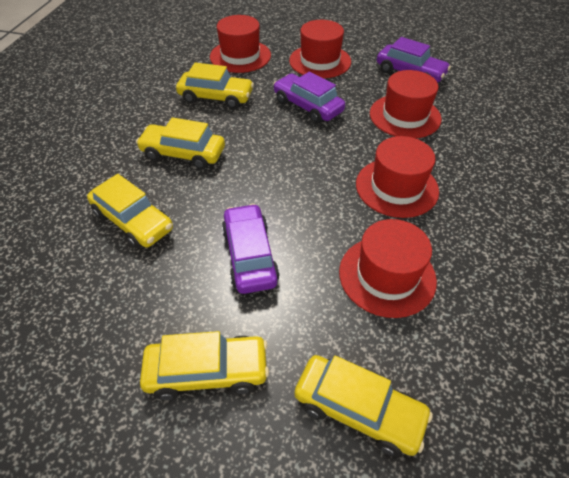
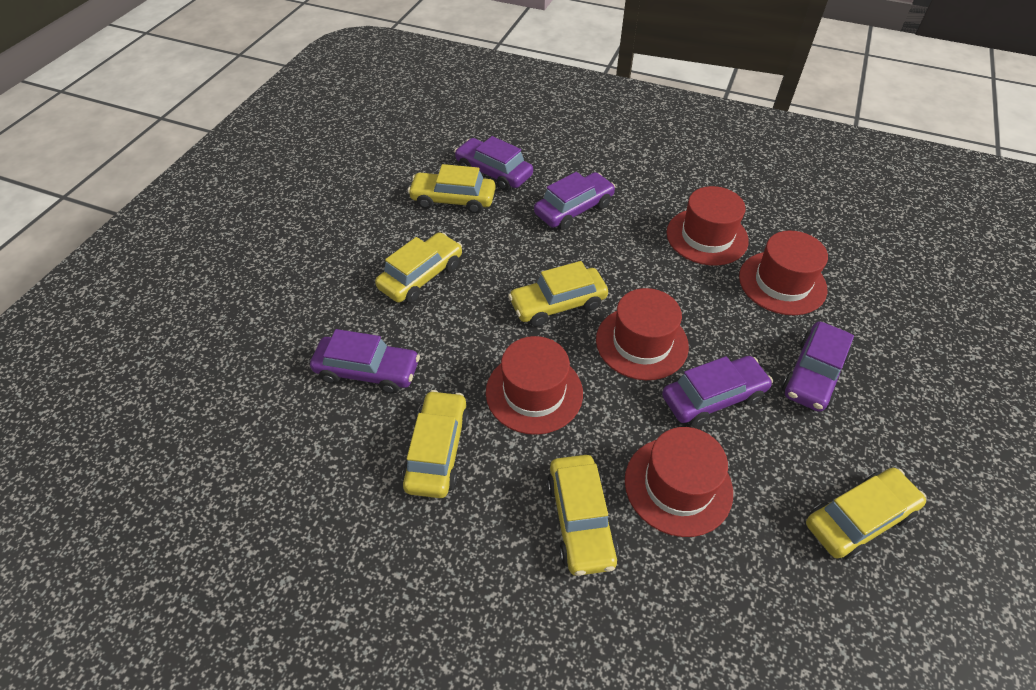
purple car: [222,204,280,294] [273,71,345,123] [377,37,451,83] = 3 -> [310,329,420,394] [454,136,533,191] [534,172,616,230] [662,356,773,427] [782,321,854,412] = 5
yellow car: [87,174,173,249] [136,117,225,169] [140,331,269,400] [176,63,254,109] [294,355,433,457] = 5 -> [375,232,462,303] [402,390,469,498] [408,164,495,214] [508,261,608,327] [547,455,618,576] [806,468,927,560] = 6

